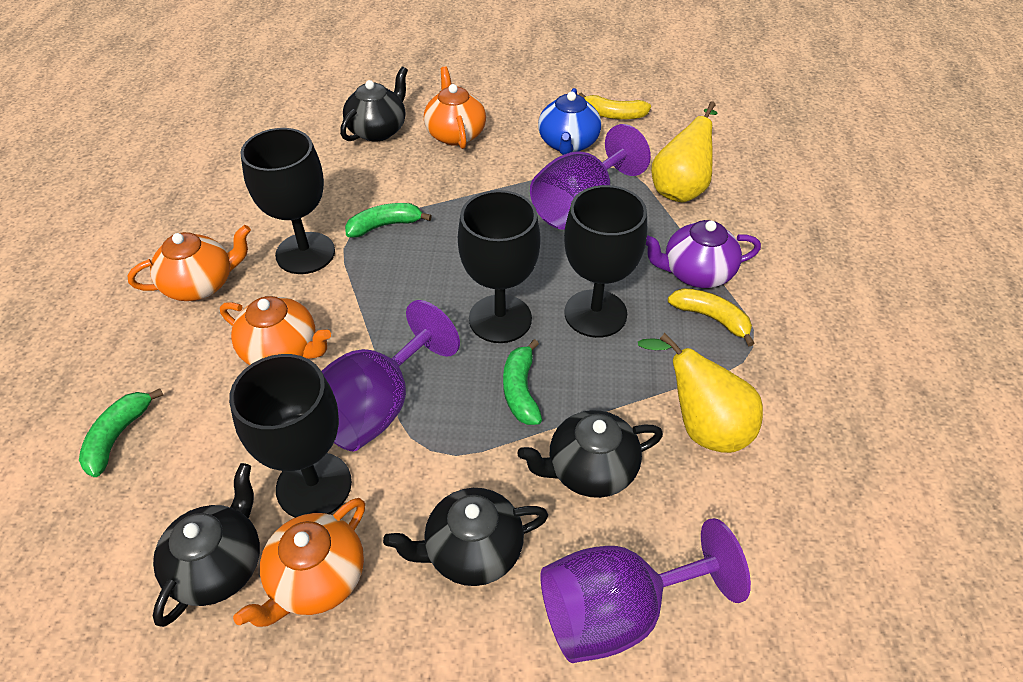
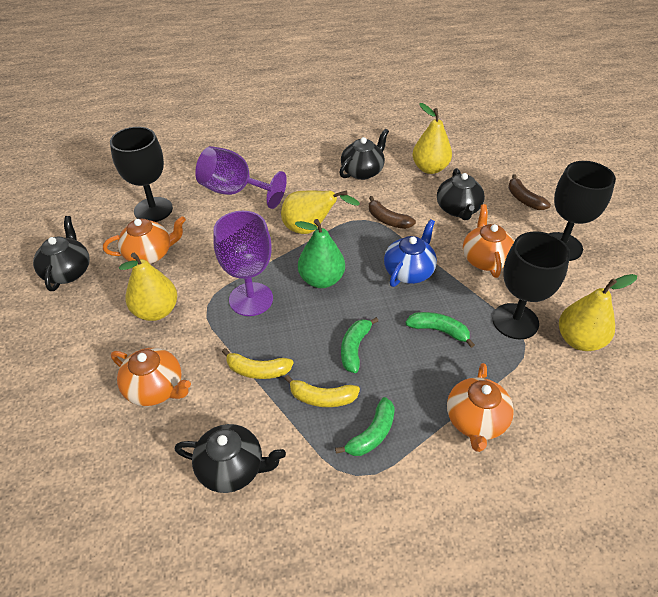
black goblet: [229,354,352,518] [240,128,335,274] [458,190,540,343] [564,185,647,338] = 4 -> [110,127,173,222] [492,231,570,340] [549,161,616,261] = 3
brown banana: none = 0 -> [369,196,416,229] [508,174,551,210] = 2
green pear: none = 0 -> [295,219,345,288] = 1
purple goblet: [321,300,460,451] [530,124,651,230] [541,518,751,663] = 3 -> [195,146,287,209] [214,211,273,316] = 2
purple teapot: [646,220,761,288] = 1 -> none = 0
yellow pear: [638,333,763,453] [651,101,717,203] = 2 -> [119,253,177,321] [281,190,360,234] [412,103,452,174] [559,274,637,351] = 4

